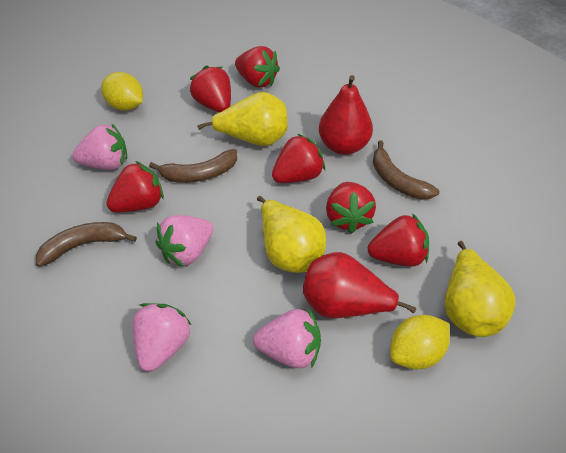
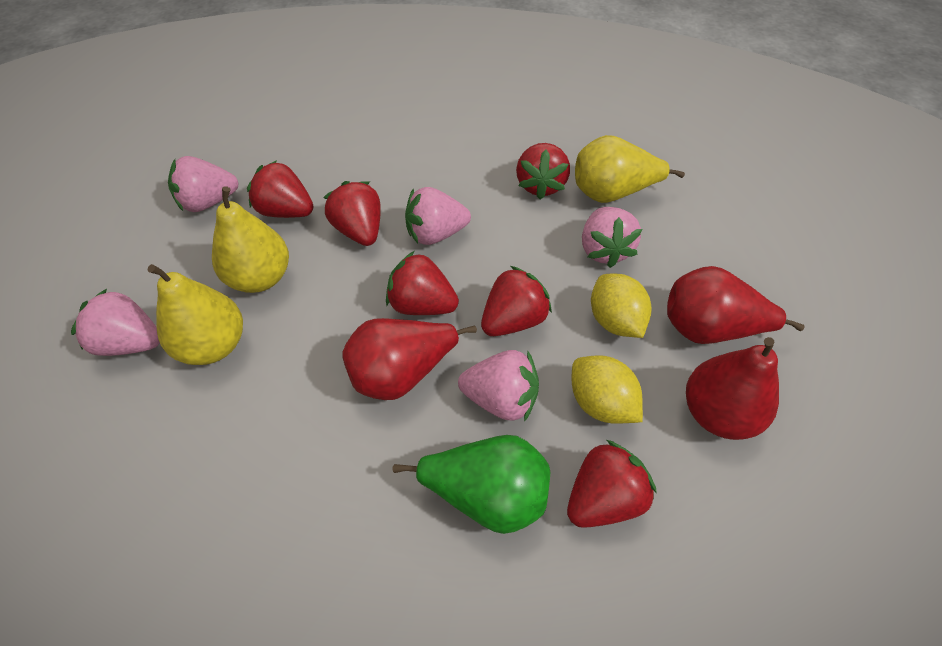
brown banana: [36,222,137,267] [149,149,237,183] [373,140,439,200] = 3 -> none = 0
green pear: none = 0 -> [392,435,550,534] = 1
pink strawberry: [72,123,127,170] [133,303,192,372] [156,215,213,267] [253,309,321,368] = 4 -> [71,289,160,356] [168,156,239,212] [405,187,471,245] [458,350,539,422] [582,207,642,268] = 5
red pear: [303,252,416,318] [319,75,373,155] = 2 -> [342,318,477,400] [667,266,805,344] [686,337,779,440] = 3

